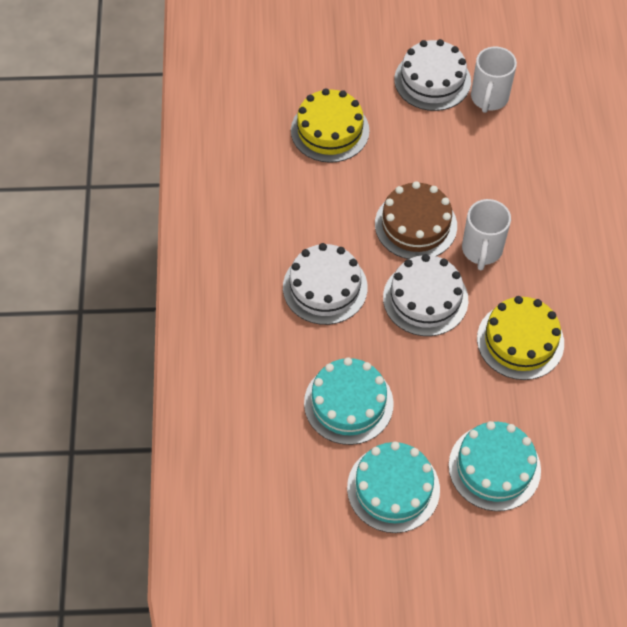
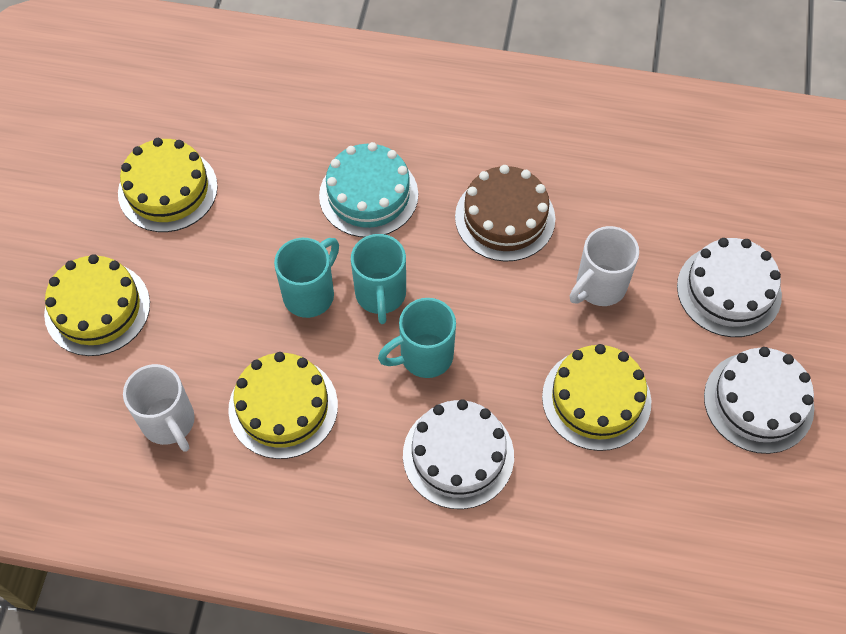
turquoise cake: [304,357,394,445] [347,442,440,533] [449,421,541,511] = 3 -> [319,142,418,237] = 1
turquoise mug: none = 0 -> [274,238,339,318] [351,234,406,324] [378,298,456,378] = 3
yellow cake: [291,88,369,163] [477,296,564,380] = 2 -> [44,254,150,356] [118,138,218,232] [228,352,338,459] [542,344,651,451] = 4

